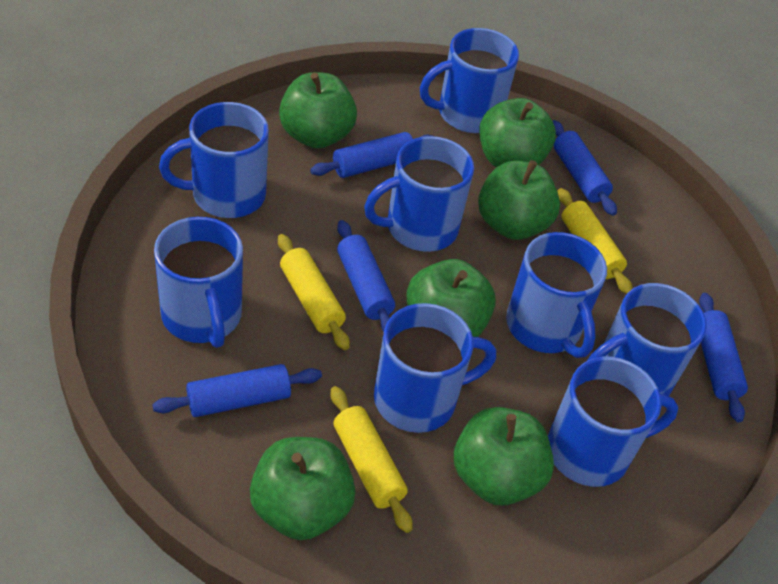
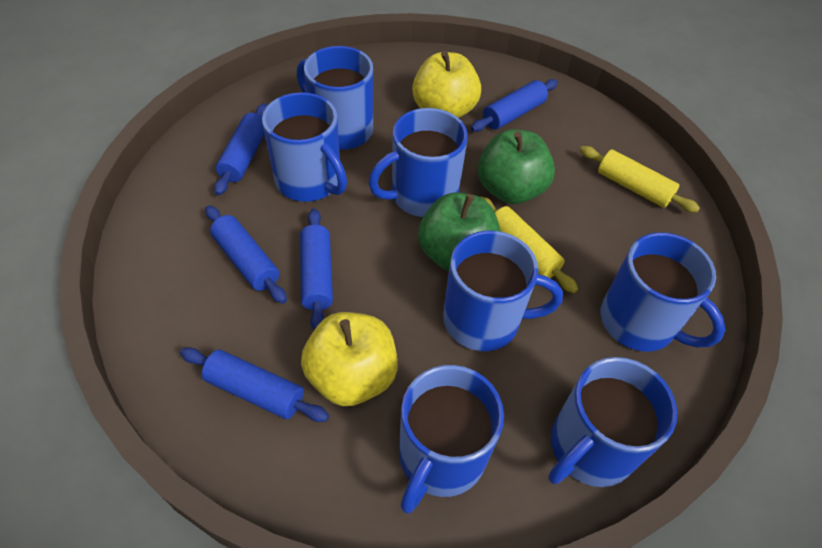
blue mug: [154,217,243,348] [159,102,269,218] [364,136,474,252] [374,303,496,433] [420,28,519,133] [506,232,607,358] [548,357,679,487] [587,283,707,396] = 8 -> [262,92,347,202] [297,46,373,150] [368,108,468,217] [399,365,504,514] [443,231,563,351] [548,357,677,487] [600,232,725,352] = 7
green apple: [250,437,355,540] [279,72,357,148] [406,259,496,337] [454,407,554,506] [478,160,560,240] [479,98,556,168] = 6 -> [418,193,501,271] [478,130,555,204] = 2
yellow apple: none = 0 -> [301,312,398,406] [412,51,481,118] = 2
yellow rolling pin: [278,234,350,350] [330,386,413,533] [557,188,633,294] = 3 -> [481,196,578,293] [580,146,700,213] = 2

